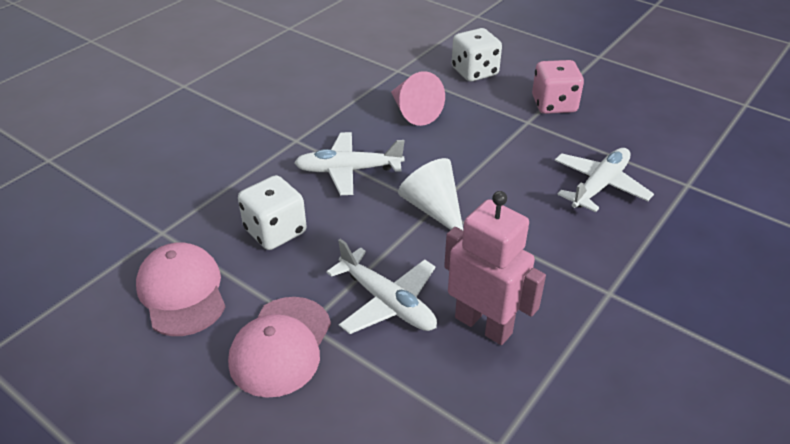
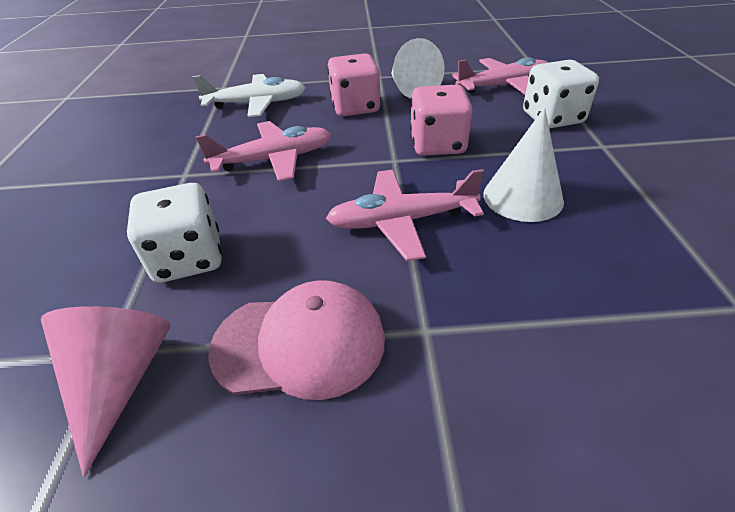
pink cap: [136,242,225,336] [228,297,331,398] = 2 -> [208,280,385,400] = 1
pink dice: [532,60,584,114] = 1 -> [327,53,381,116] [410,85,472,156] = 2
pink plane: none = 0 -> [196,121,332,182] [326,169,484,261] [452,57,549,95] = 3
pink robot: [444,191,546,345] = 1 -> none = 0
white cone: [398,158,463,230] = 1 -> [391,38,445,99] [483,107,564,222] = 2
white plane: [294,132,405,195] [326,239,437,334] [555,148,654,212] = 3 -> [193,74,306,117] = 1

